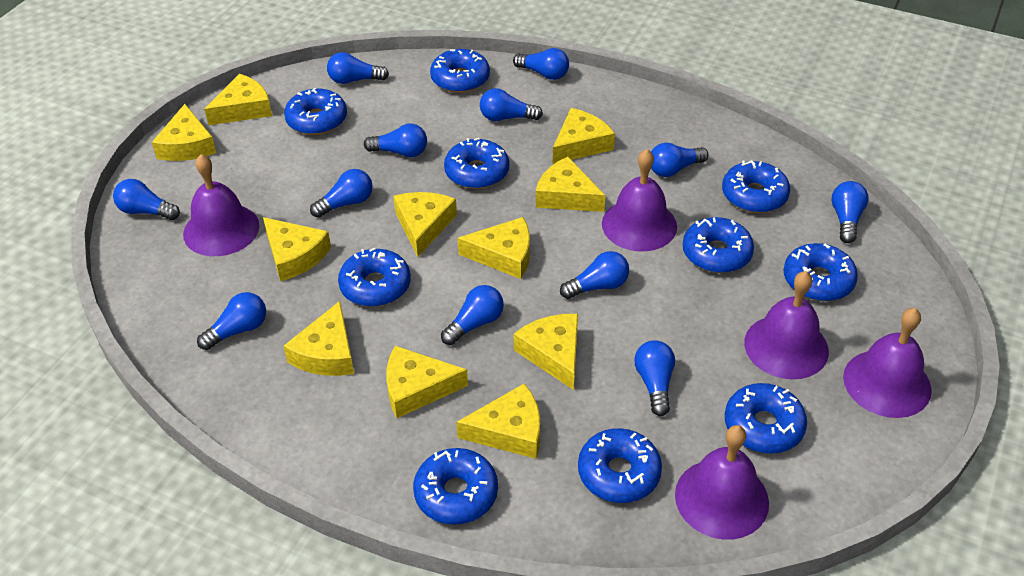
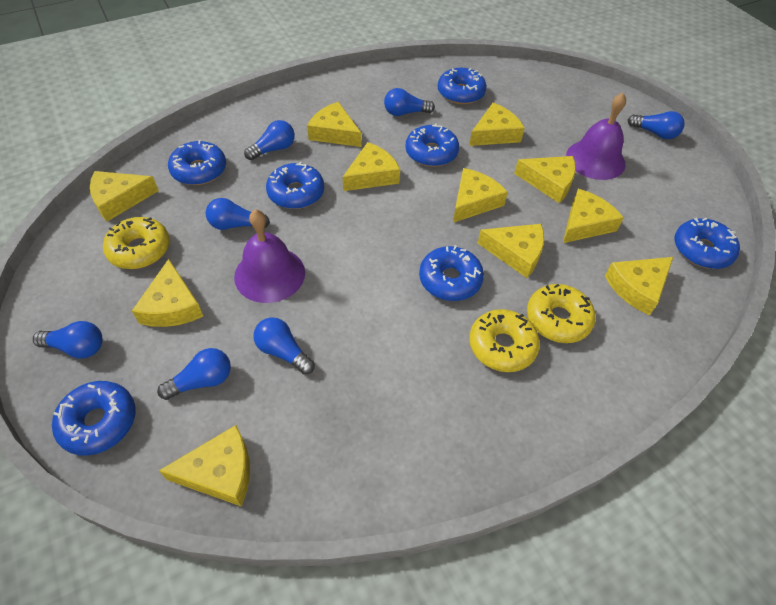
blue donut: [284,88,347,135] [338,248,411,307] [413,448,498,525] [430,49,490,93] [444,138,509,189] [578,428,662,503] [683,217,754,273] [722,160,790,213] [725,383,807,454] [783,243,858,301] = 10 -> [52,381,136,455] [168,140,226,185] [266,162,324,209] [405,123,459,167] [419,245,484,301] [438,68,487,104] [675,218,740,269] = 7
blue light bulb: [113,179,180,220] [197,292,266,350] [310,169,373,218] [327,52,389,84] [364,123,427,157] [441,285,504,345] [480,88,543,121] [513,48,569,80] [560,251,629,299] [634,340,675,416] [651,143,709,177] [831,181,869,243] = 12 -> [33,321,103,358] [157,348,231,400] [206,198,270,230] [244,120,295,160] [253,317,315,375] [384,88,435,116] [628,111,685,139] = 7
purple bell: [183,154,259,256] [602,149,677,251] [675,425,769,540] [744,271,829,379] [843,308,932,418] = 5 -> [234,209,305,303] [566,93,626,180] = 2
yellow donut: none = 0 -> [103,217,170,269] [469,309,540,372] [527,284,596,343] = 3

